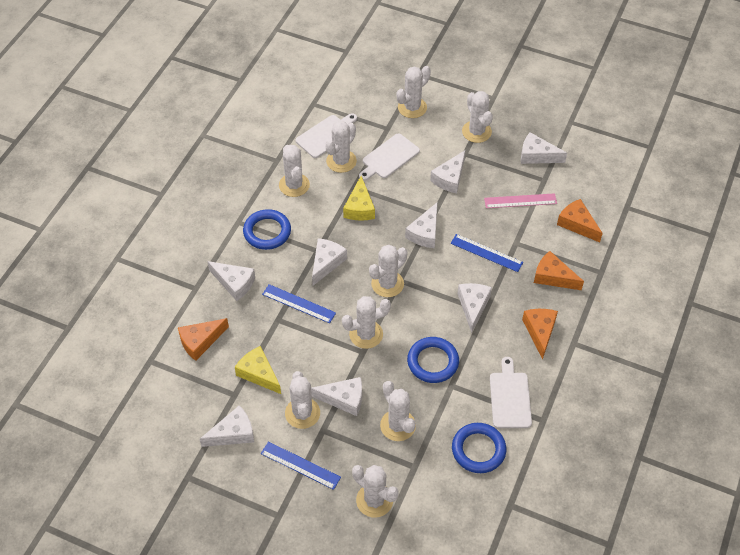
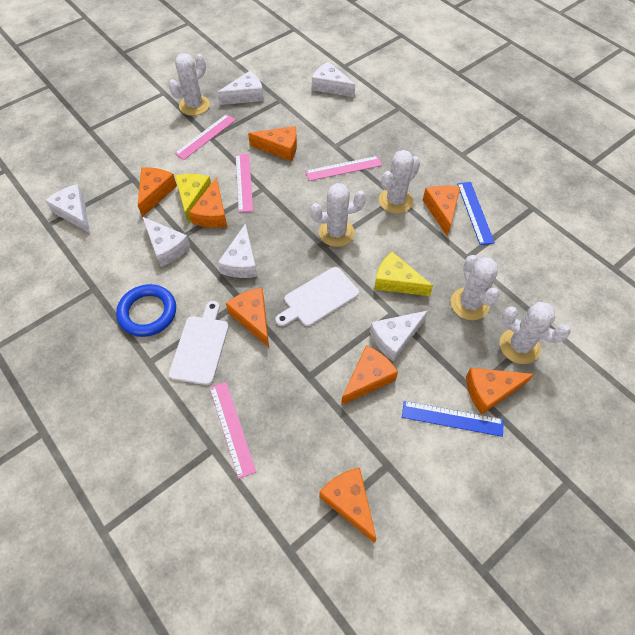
blue ring: [243,209,291,250] [407,337,459,383] [452,423,506,473] = 3 -> [116,284,176,337] = 1
blue ruler: [261,442,341,490] [262,284,336,323] [450,234,523,272] = 3 -> [402,401,504,437] [457,182,495,245] = 2
orange cheese: [178,318,229,361] [522,309,558,359] [534,251,584,290] [557,199,603,242] = 4 -> [138,167,177,217] [189,177,227,228] [226,288,269,347] [248,126,297,161] [319,467,376,543] [341,345,398,405] [423,185,460,236] [466,368,534,415] = 8
pink ruler: [484,193,557,208] = 1 -> [174,114,236,160] [210,382,256,479] [236,154,253,212] [305,156,382,181] = 4
white cactus: [279,145,310,197] [285,371,320,429] [325,120,357,173] [342,296,391,349] [352,465,399,518] [369,245,407,297] [380,381,416,441] [397,66,431,118] [462,91,493,143] = 9 -> [169,53,210,116] [310,183,366,247] [379,150,420,214] [451,255,500,320] [500,302,571,364] = 5
white cheese: [200,405,254,447] [207,261,255,301] [311,377,362,416] [312,238,347,286] [405,202,438,248] [430,150,465,193] [457,283,492,333] [521,132,567,164] = 8 -> [45,184,90,233] [142,217,191,267] [217,71,264,105] [218,223,257,278] [312,61,355,97] [370,311,428,362] = 6
white cutting board: [296,113,357,158] [359,133,420,181] [490,357,532,428] = 3 -> [169,301,229,385] [275,267,359,326] = 2

